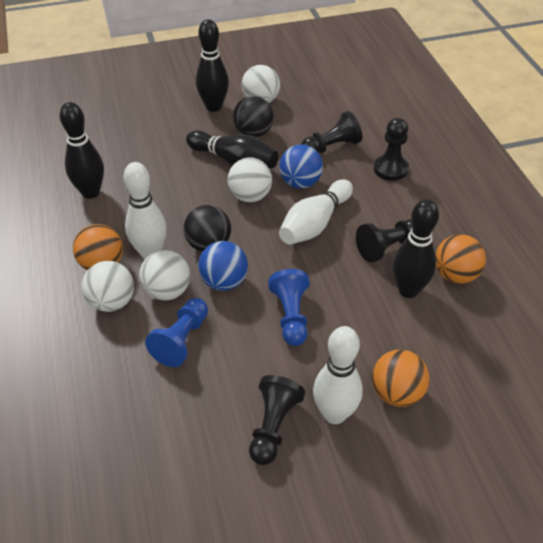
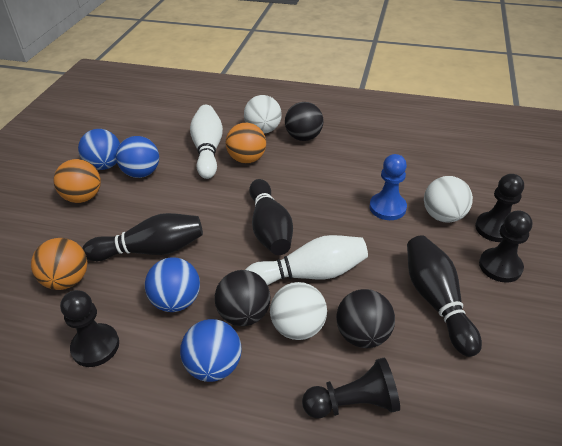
black ball: [184,205,231,252] [233,96,274,137] = 2 -> [215,270,270,326] [285,102,324,141] [336,289,395,348] = 3
black bowling pin: [60,102,104,199] [186,130,278,169] [196,19,229,112] [392,199,439,298] = 4 -> [82,213,203,261] [249,179,293,255] [407,235,482,357] = 3
blue ball: [198,241,248,291] [279,144,323,189] = 2 -> [78,129,120,170] [116,136,159,178] [145,258,200,312] [180,319,242,382] = 4
blue pawn: [145,298,208,367] [268,269,310,346] = 2 -> [370,154,407,220] = 1
white ball: [82,261,134,312] [139,250,190,300] [228,157,272,202] [242,65,280,103] = 4 -> [244,95,282,134] [270,282,327,340] [424,176,473,223] = 3
white bowling pin: [124,162,167,259] [279,179,353,245] [313,326,363,424] = 3 -> [190,105,223,179] [245,235,368,285] = 2

